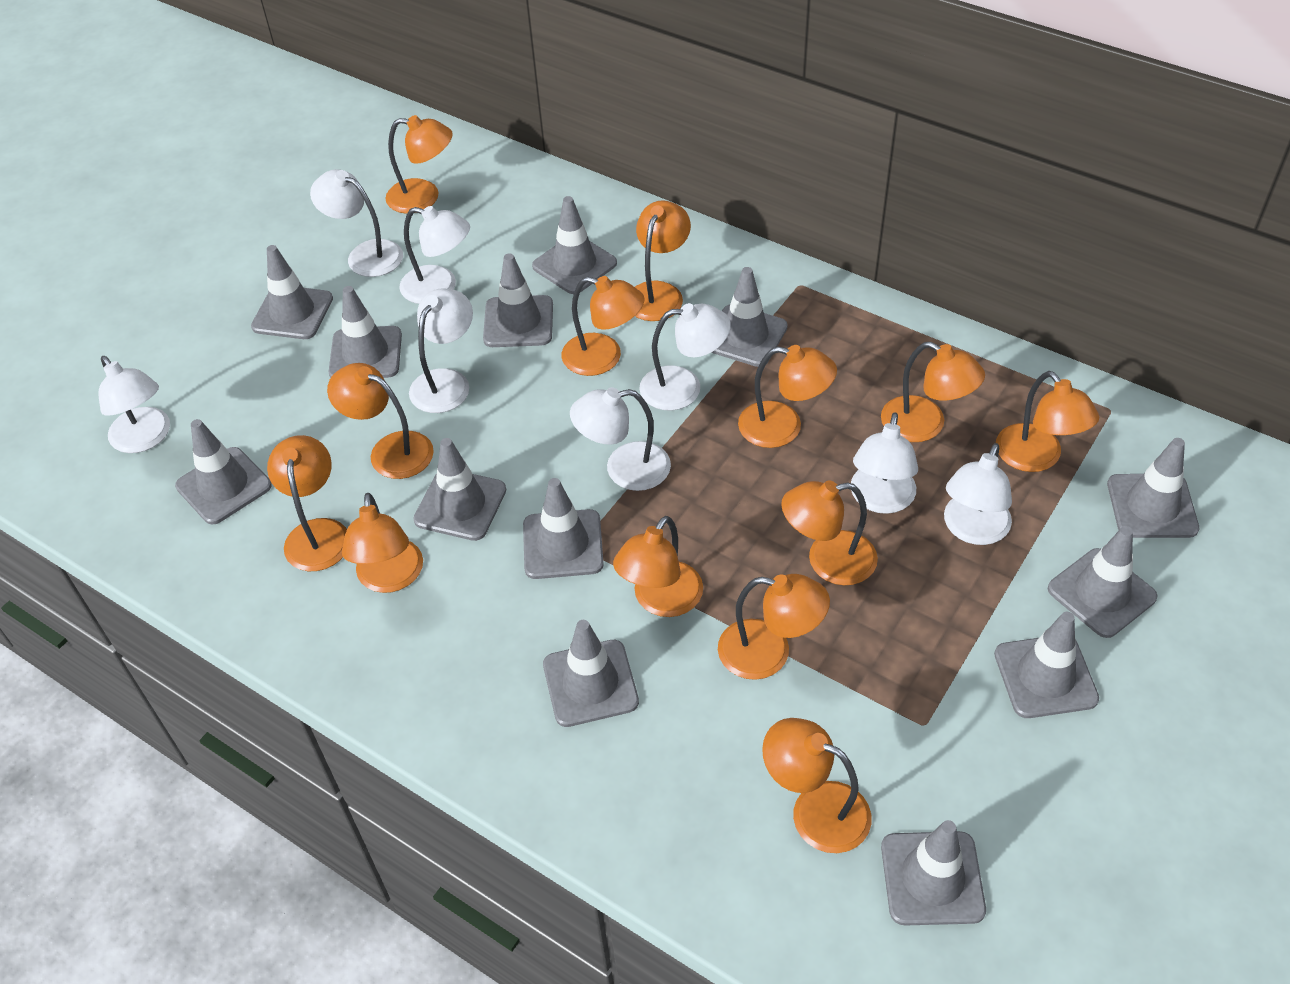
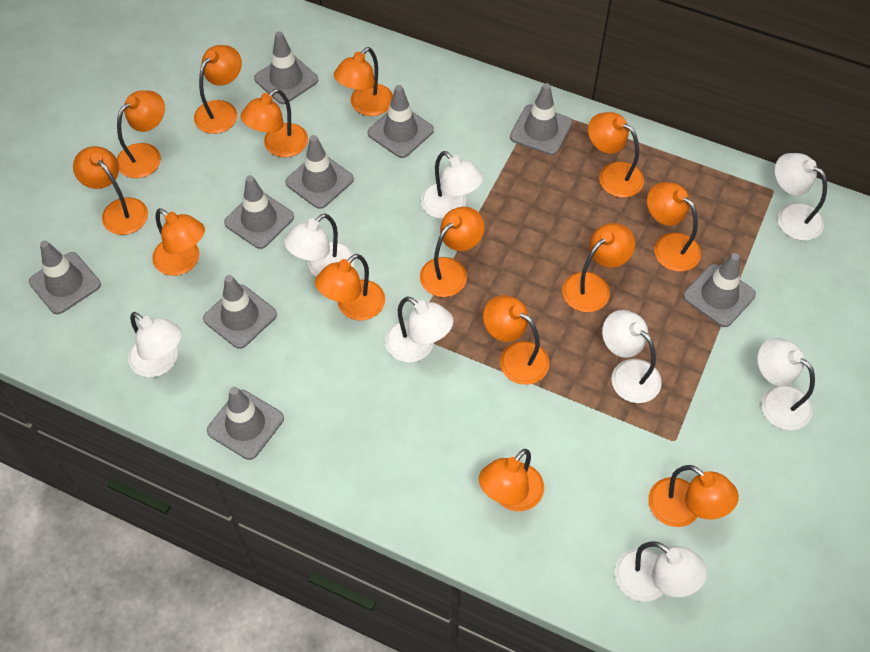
grey traffic cone: [175,419,272,525] [251,245,333,339] [328,286,402,378] [413,438,506,541] [483,253,553,347] [523,478,604,579] [532,196,617,294] [543,620,639,727] [711,267,788,367] [881,820,986,926] [994,612,1099,718] [1048,526,1157,638] [1107,438,1199,538] = 13 -> [29,241,101,314] [203,275,277,349] [207,387,284,460] [224,175,294,249] [254,31,318,104] [285,135,354,209] [368,85,434,158] [510,83,572,155] [683,253,756,327] = 9
orange lamp: [267,435,347,571] [327,363,434,479] [342,493,423,593] [385,115,453,214] [562,276,645,376] [613,516,703,617] [635,200,691,321] [718,574,830,680] [738,345,837,448] [762,718,872,853] [781,480,878,585] [881,342,985,442] [996,371,1099,472] = 13 -> [73,146,148,235] [117,90,165,178] [152,208,205,276] [194,45,242,134] [241,89,308,158] [315,254,385,321] [334,47,393,116] [420,207,485,297] [479,449,544,511] [483,295,549,385] [562,223,635,312] [588,112,644,198] [647,182,701,272] [648,465,739,527] = 14

